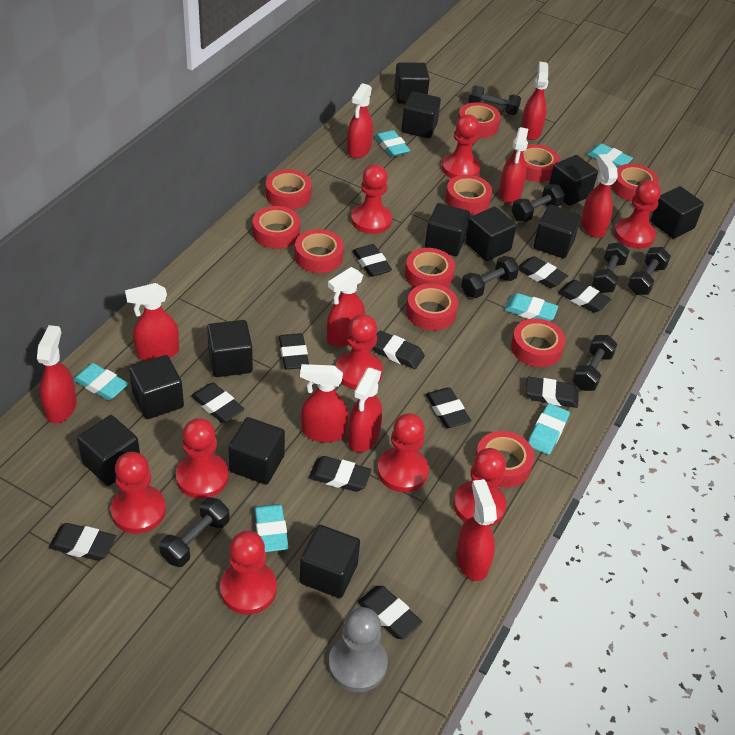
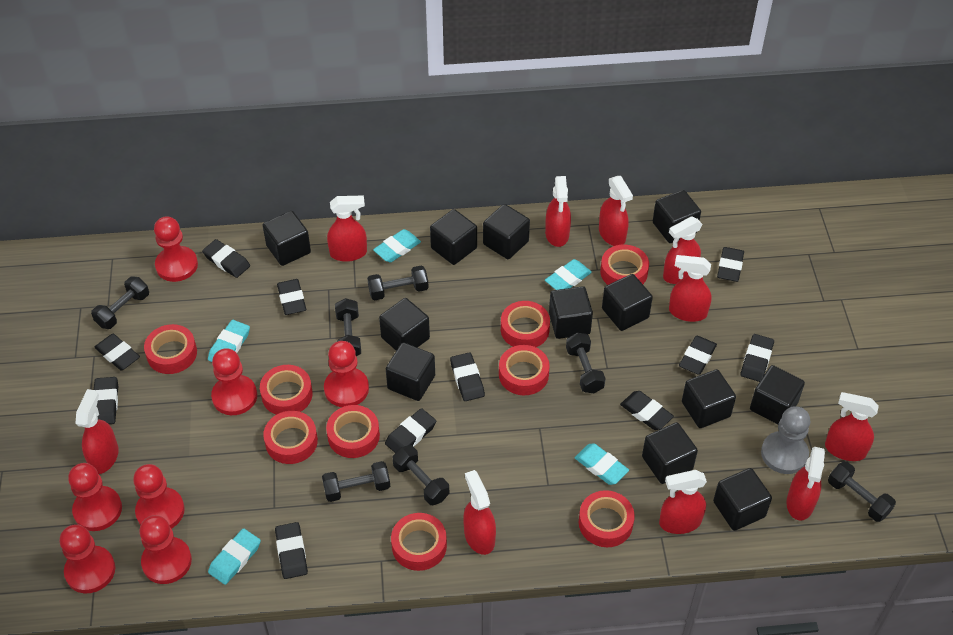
red pawn: [110,452,166,534] [176,418,229,499] [220,531,277,614] [336,314,383,389] [351,164,392,234] [377,413,429,492] [442,114,481,178] [454,448,506,526] [614,180,661,248] = 9 -> [60,524,115,593] [68,463,122,531] [133,464,185,529] [139,515,192,584] [154,216,198,282] [211,348,257,415] [324,341,369,407] = 7
red tape: [253,206,300,249] [266,169,312,210] [295,229,344,273] [405,248,455,288] [406,283,458,331] [445,175,492,215] [458,102,501,138] [475,431,534,488] [511,318,566,367] [523,144,560,182] [612,164,659,201] = 11 -> [144,324,197,374] [260,365,313,415] [263,411,318,464] [326,405,380,458] [391,513,447,571] [499,345,550,395] [501,301,550,347] [579,490,635,547] [600,245,649,285] = 9
turquoise eraser: [73,363,129,400] [254,504,289,552] [375,130,410,157] [504,293,558,321] [528,403,570,455] [586,143,633,168] = 6 -> [208,320,250,362] [208,528,261,585] [373,229,421,263] [545,259,592,290] [575,443,629,485] = 5

